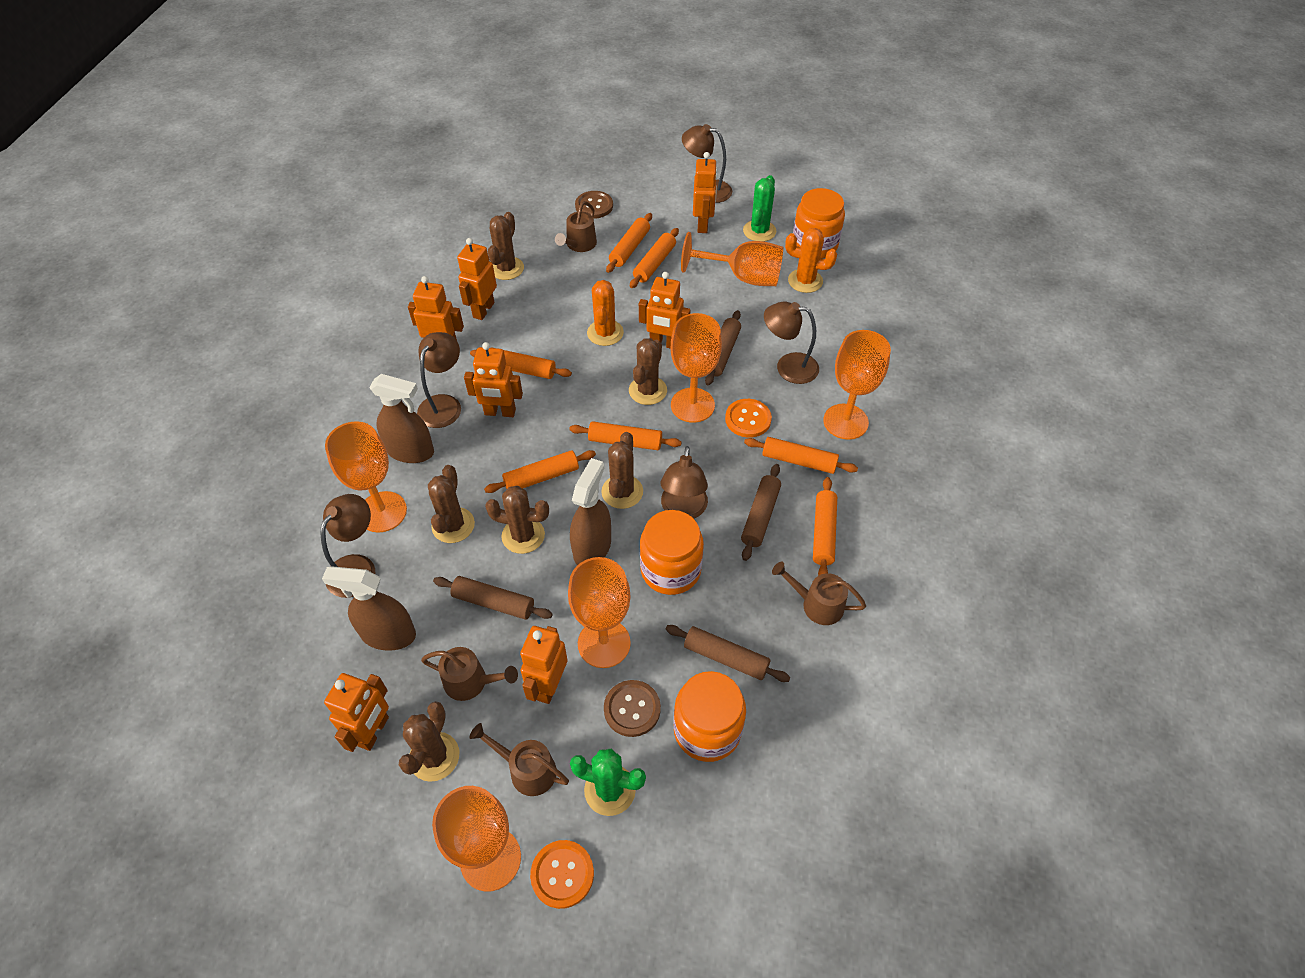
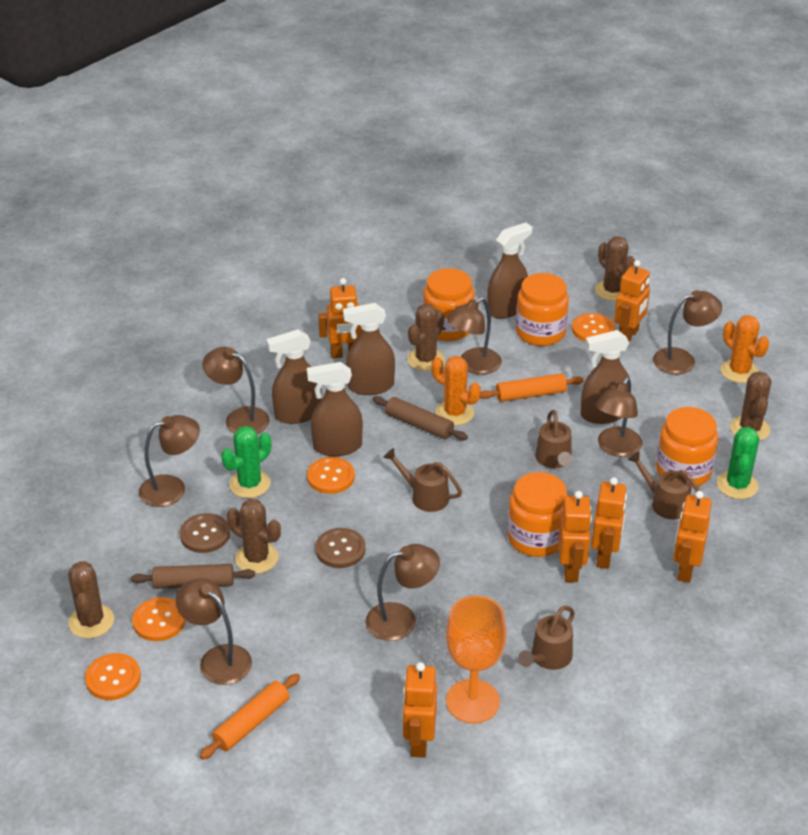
brown cactus: [399,701,459,782] [428,465,475,543] [485,486,549,554] [488,212,524,280] [602,432,643,509] [629,338,667,405] = 6 -> [68,561,114,638] [227,499,281,574] [407,304,445,371] [595,236,635,301] [730,371,771,441] = 5
brown lamp: [321,494,375,598] [417,332,461,428] [661,446,708,519] [682,124,732,203] [764,301,819,384] = 5 -> [139,415,200,507] [176,579,252,685] [202,347,270,434] [366,544,440,641] [447,297,502,375] [595,377,642,457] [653,290,722,374] = 7
brown rolling pin: [433,576,553,620] [666,625,791,682] [705,310,741,385] [741,464,781,561] = 4 -> [131,564,255,589] [372,396,468,440] = 2
brown spray bottle: [322,566,416,651] [369,374,434,463] [570,458,611,565] = 3 -> [266,329,322,424] [307,362,363,456] [343,303,395,395] [487,223,532,319] [581,330,630,424] = 5
orange button: [530,840,594,909] [725,399,772,438] = 2 -> [85,653,141,700] [132,597,186,641] [307,457,355,494] [572,313,615,342] = 4
orange goblet: [325,421,407,533] [432,786,521,892] [568,557,631,668] [671,313,722,423] [681,232,783,286] [823,330,891,440] = 6 -> [446,596,506,724] = 1
orange jar: [640,510,704,595] [673,671,746,762] [793,188,845,259] = 3 -> [423,268,475,341] [507,472,568,557] [516,273,569,346] [656,407,718,488] = 4
orange robot: [324,673,389,752] [408,276,464,340] [457,238,497,320] [464,342,523,417] [520,626,567,704] [639,272,690,349] [693,152,717,233] = 7 -> [318,278,361,358] [402,662,437,758] [558,491,592,582] [591,477,627,569] [614,260,650,342] [673,491,712,583] = 6
orange rolling pin: [470,347,572,379] [484,450,596,493] [569,421,681,450] [606,213,652,273] [630,228,679,288] [744,437,858,474] [813,477,837,576] = 7 -> [200,674,300,760] [480,373,584,402] = 2

